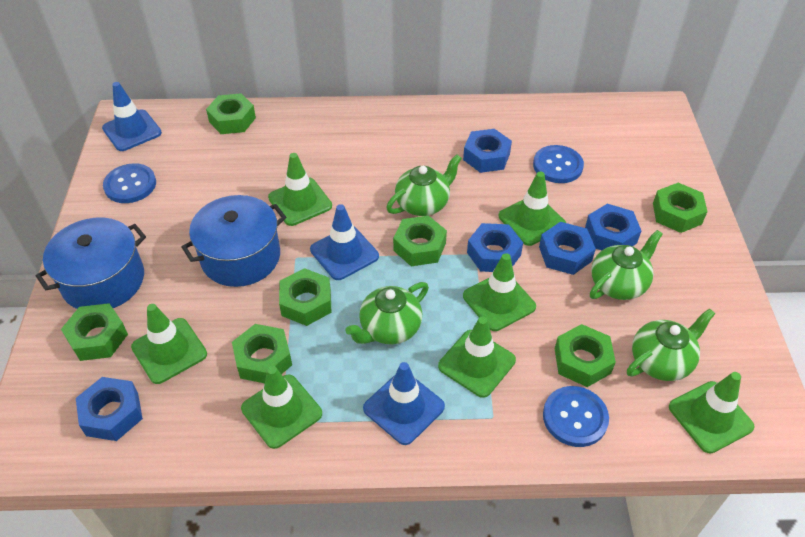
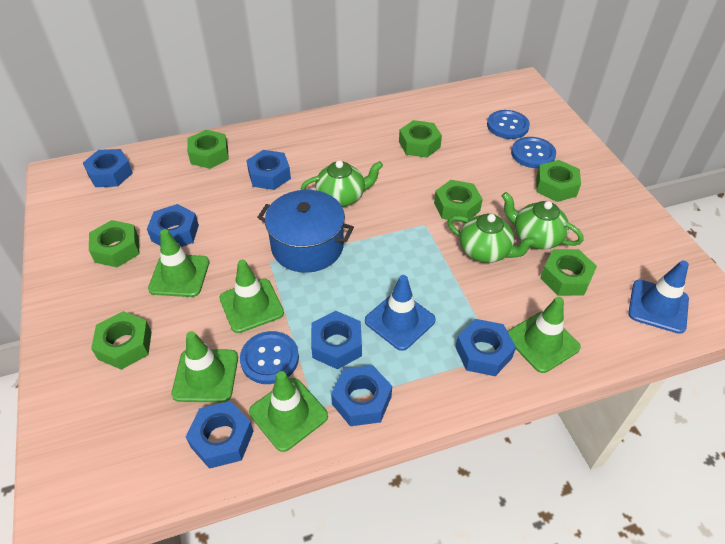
blue nut: [76,377,143,441] [463,129,512,173] [467,223,523,272] [539,222,596,275] [585,204,641,250] = 5 -> [83,149,133,187] [147,204,199,247] [186,401,253,469] [246,150,291,190] [311,311,362,370] [331,365,392,426] [455,319,516,376] = 7
blue pot: [36,218,146,309] [181,195,286,287] = 2 -> [257,190,354,273] = 1
blue traffic cone: [102,82,162,151] [310,204,379,280] [363,362,445,445] = 3 -> [365,275,436,351] [628,260,689,334] = 2
green teapot: [345,282,429,344] [386,154,462,216] [590,230,663,300] [627,308,715,381] = 4 -> [301,160,383,207] [447,214,537,263] [502,192,584,249] = 3
green traffic cone: [131,304,207,384] [241,366,322,449] [268,153,332,226] [438,317,516,398] [463,253,536,331] [499,172,566,246] [669,372,755,454] = 7 -> [148,229,209,297] [171,331,238,402] [219,260,284,333] [249,371,328,452] [508,297,581,373] = 5

